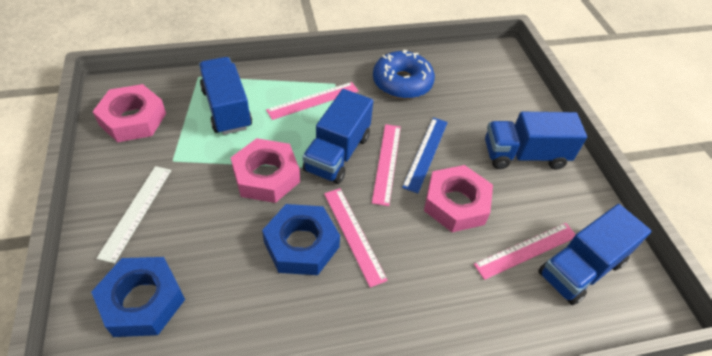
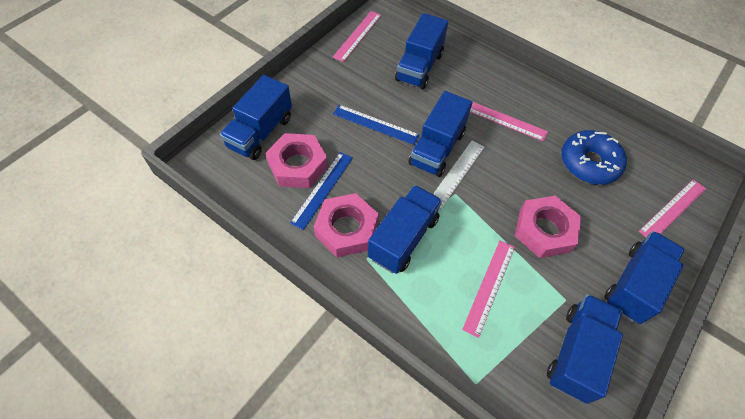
blue nut: [91,257,185,337] [262,204,340,275] = 2 -> none = 0
blue ruler: [402,117,448,193] = 1 -> [290,152,353,230] [333,105,420,145] = 2
blue truck: [199,57,252,135] [303,89,373,184] [485,112,587,170] [538,204,652,305] = 4 -> [220,75,292,160] [368,185,442,274] [395,13,448,90] [408,91,472,177] [547,294,623,404] [604,231,685,324] = 6

